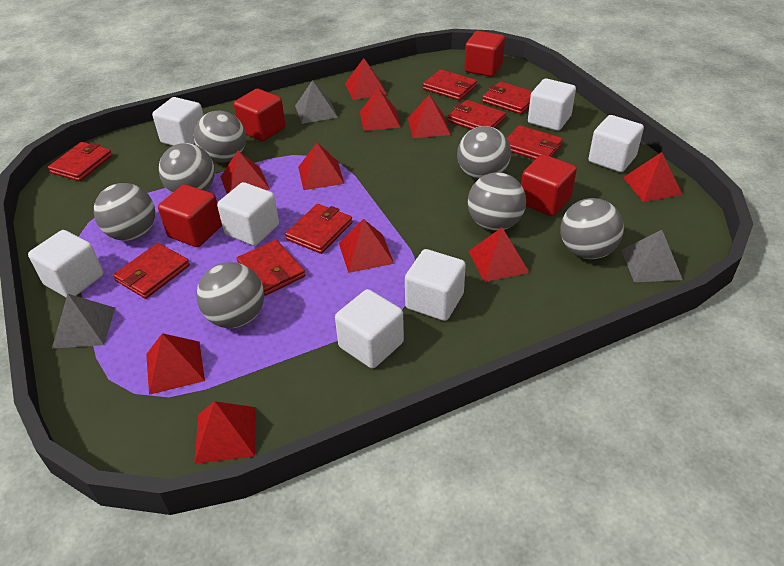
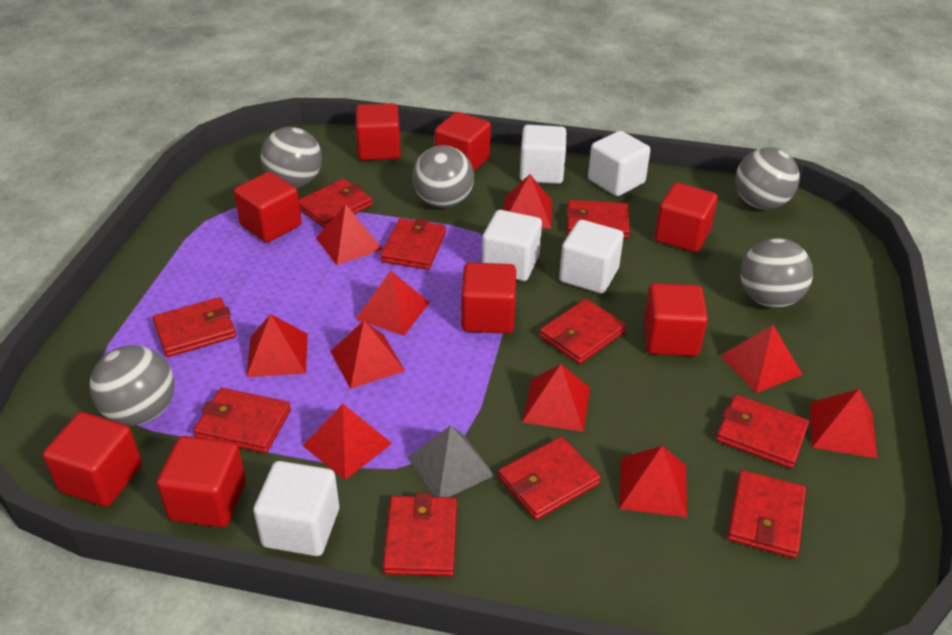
grey ball: [94,183,155,241] [158,143,215,193] [194,111,246,162] [196,262,264,328] [457,126,511,180] [468,172,526,231] [560,198,624,259] = 7 -> [90,345,175,425] [261,127,322,188] [412,145,474,208] [735,147,799,210] [740,238,813,308] = 5
grey pyramid: [52,294,115,349] [295,80,338,124] [621,230,683,282] = 3 -> [407,425,495,497] = 1
red cube: [158,184,222,247] [234,89,285,141] [464,31,505,77] [521,154,577,216] = 4 -> [43,412,142,507] [157,436,246,527] [234,172,302,243] [356,103,401,160] [435,112,491,171] [461,262,516,333] [644,283,708,356] [654,183,718,253] = 8
red wallet: [48,142,112,181] [113,243,190,299] [237,240,305,296] [285,204,353,254] [423,69,477,100] [448,100,506,130] [482,81,532,114] [507,125,563,160] = 8 -> [153,297,236,357] [194,388,291,453] [299,179,372,228] [381,218,446,270] [383,493,457,576] [498,436,601,520] [539,299,626,364] [566,200,630,239] [716,395,809,469] [727,470,806,558] = 10
white cube: [28,230,103,298] [152,97,204,146] [217,182,279,246] [335,289,404,369] [405,249,466,321] [528,78,576,131] [588,115,644,172] = 7 -> [253,461,339,556] [482,210,542,281] [520,125,566,184] [559,220,624,293] [588,131,650,196] = 5

